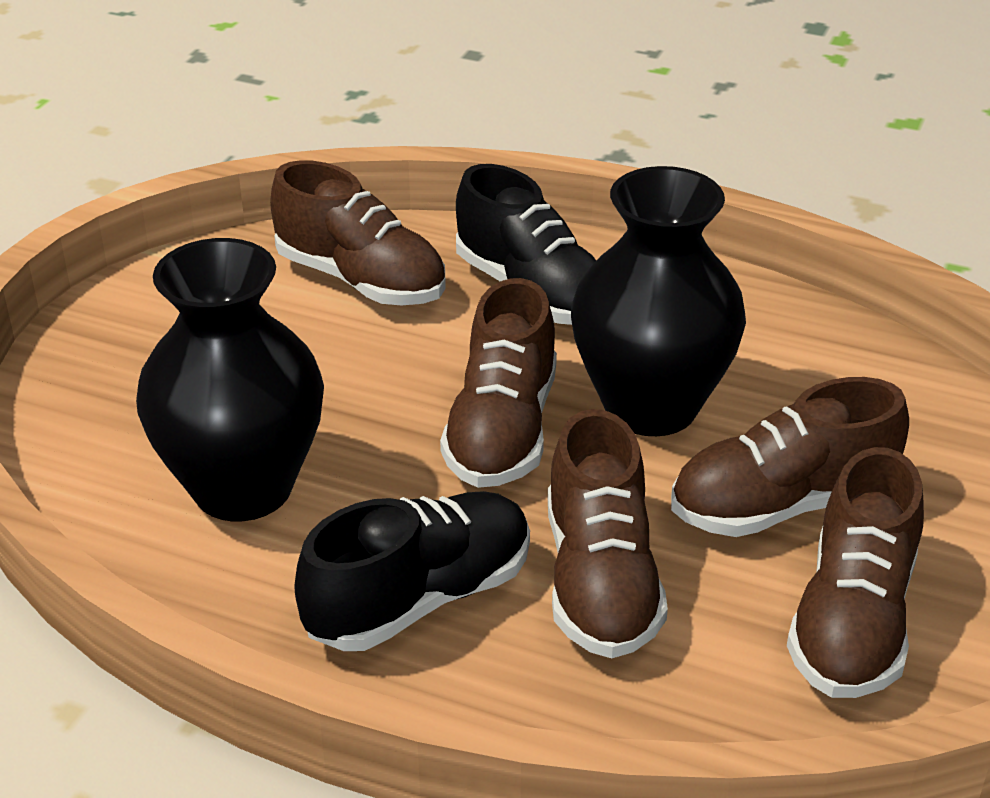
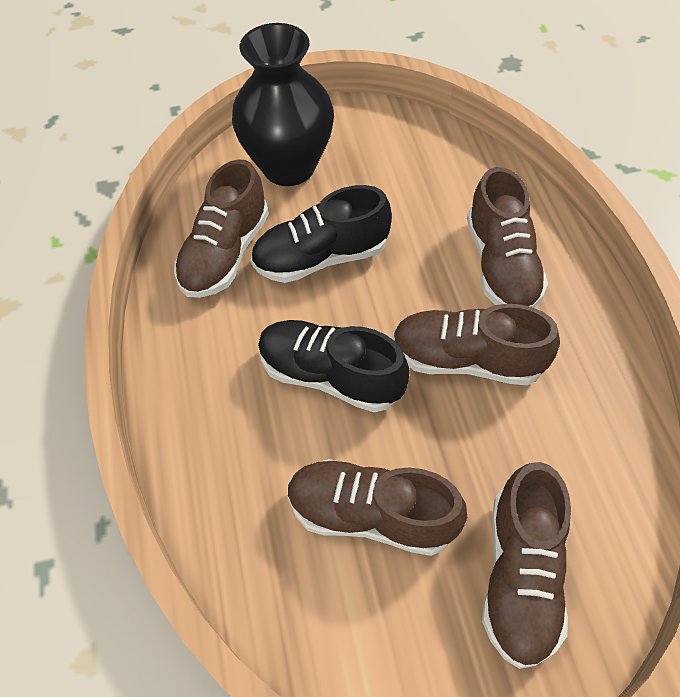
black vase: [136,238,324,521] [571,166,746,436] = 2 -> [232,23,334,186] = 1

